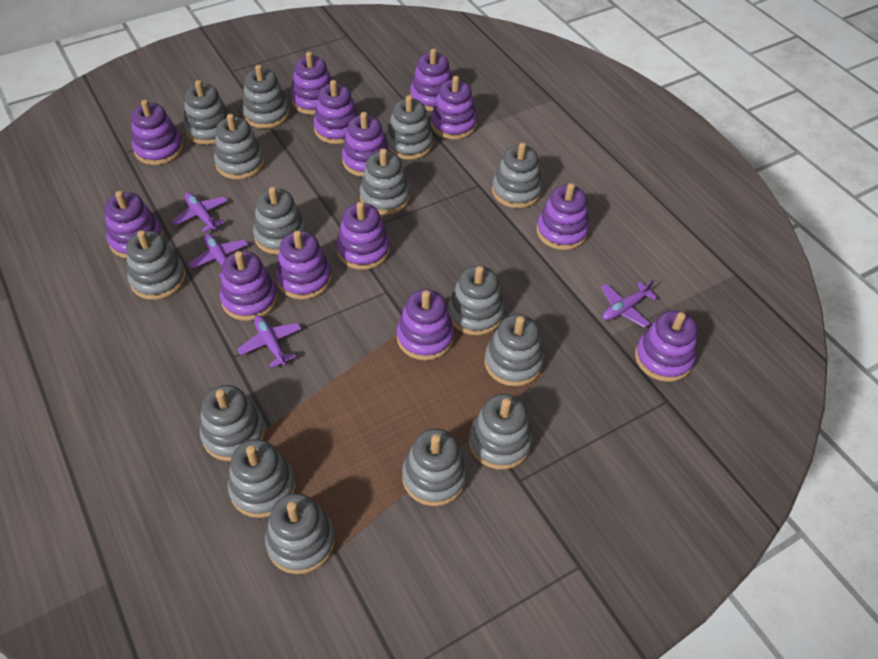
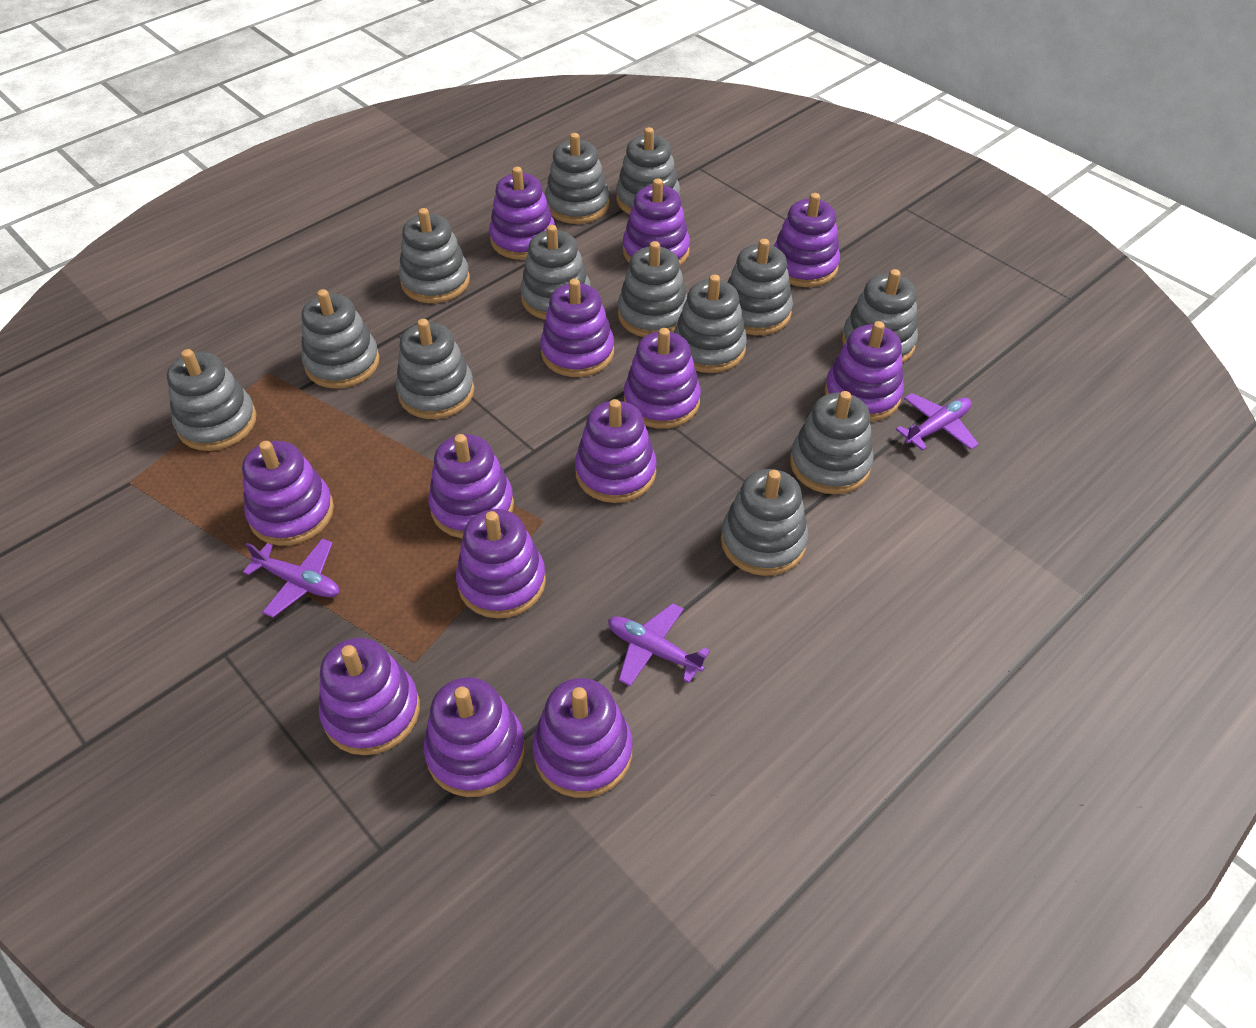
grey stacking toy: [126,230,186,300] [184,80,229,145] [200,385,266,461] [214,114,265,180] [227,439,296,518] [242,65,290,129] [253,187,307,255] [265,493,335,574] [360,148,410,215] [386,95,433,160] [402,428,467,506] [448,266,504,336] [469,394,533,470] [484,314,544,387] [492,142,542,208] = 15 -> [167,349,257,451] [301,289,380,389] [396,319,474,419] [399,208,470,303] [520,225,591,320] [545,133,610,224] [616,127,680,215] [618,241,687,337] [674,275,747,373] [721,469,808,576] [727,239,793,335] [790,391,874,494] [842,269,918,363] = 13
purple plane: [172,192,228,233] [188,234,248,278] [237,315,302,368] [601,280,658,328] = 4 -> [243,538,339,618] [608,603,710,686] [896,393,979,451] = 3

